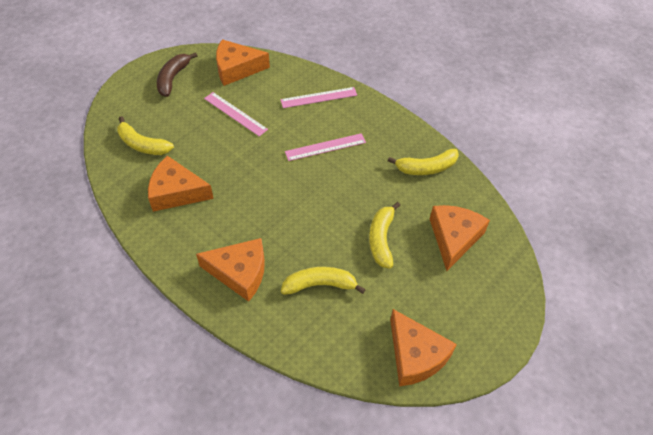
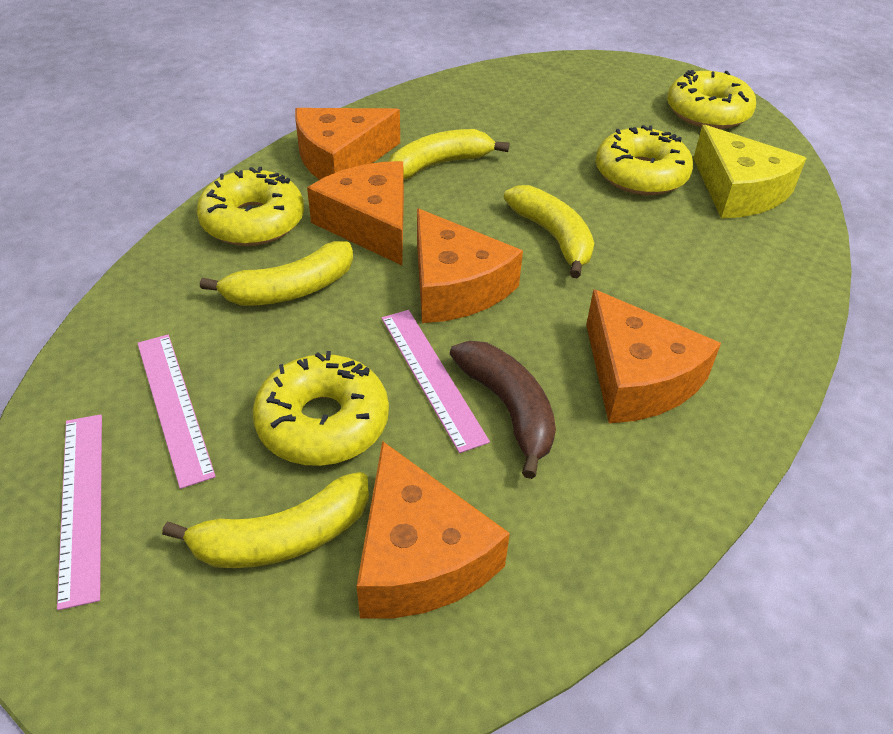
yellow cheese: none = 0 -> [693,125,806,219] = 1
yellow donut: none = 0 -> [197,167,304,246] [253,351,389,466] [596,125,693,195] [667,70,756,129] = 4

